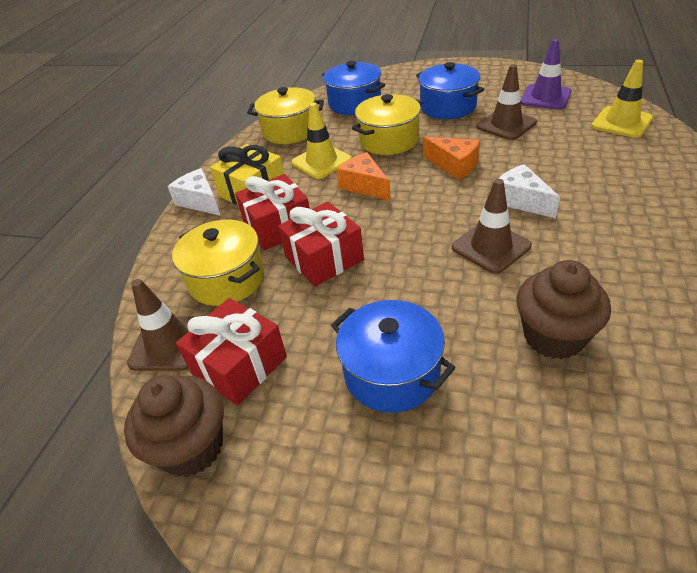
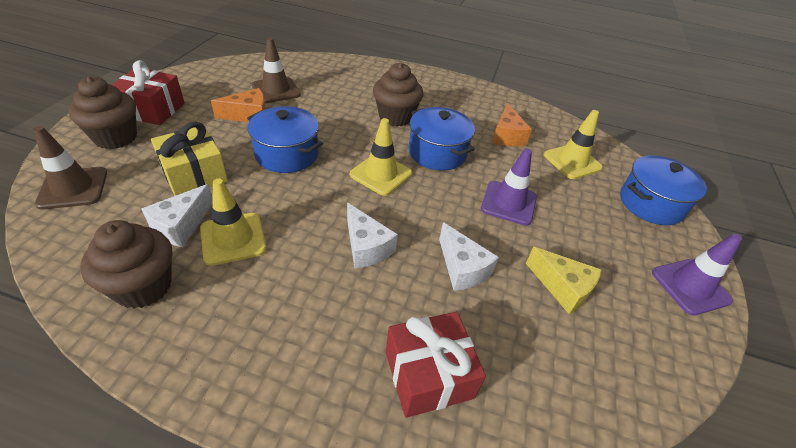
brown cupcake: [124,375,224,477] [516,260,611,359] = 2 -> [68,76,137,149] [80,220,172,309] [373,62,423,127] = 3
brown traffic cone: [127,279,198,371] [452,179,532,274] [476,65,537,140] = 3 -> [33,126,107,210] [252,38,301,103] = 2
purple traffic cone: [521,39,572,109] = 1 -> [481,148,537,226] [652,233,742,316] = 2
red gift: [176,298,287,406] [235,174,310,250] [278,202,364,287] = 3 -> [112,60,185,125] [386,312,486,418] = 2
white cheese: [167,168,221,216] [498,164,560,218] = 2 -> [142,184,213,247] [347,203,398,269] [439,222,499,291] = 3
yellow cheese: none = 0 -> [526,247,602,314] = 1
yellow pot: [172,220,264,306] [247,87,324,144] [352,94,423,155] = 3 -> none = 0
yellow traffic cone: [292,102,352,179] [592,60,653,138] = 2 -> [200,178,266,266] [350,118,412,196] [544,110,603,179] = 3

